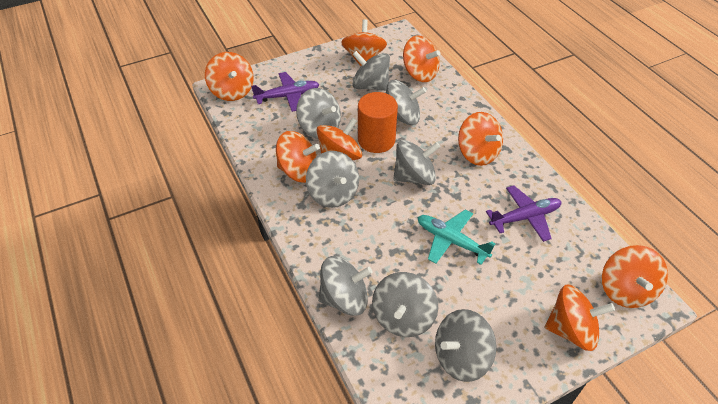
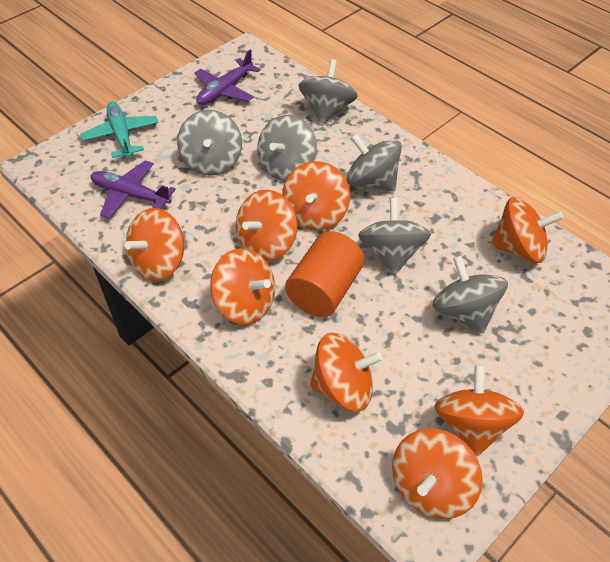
grey spinning top: [296,88,341,139] [306,151,359,208] [318,256,373,316] [352,51,390,91] [372,272,438,337] [386,80,426,125] [393,140,440,185] [435,309,496,382] = 8 -> [177,110,242,176] [257,115,317,181] [299,59,358,124] [346,134,402,192] [358,198,431,275] [432,256,508,333] = 6

